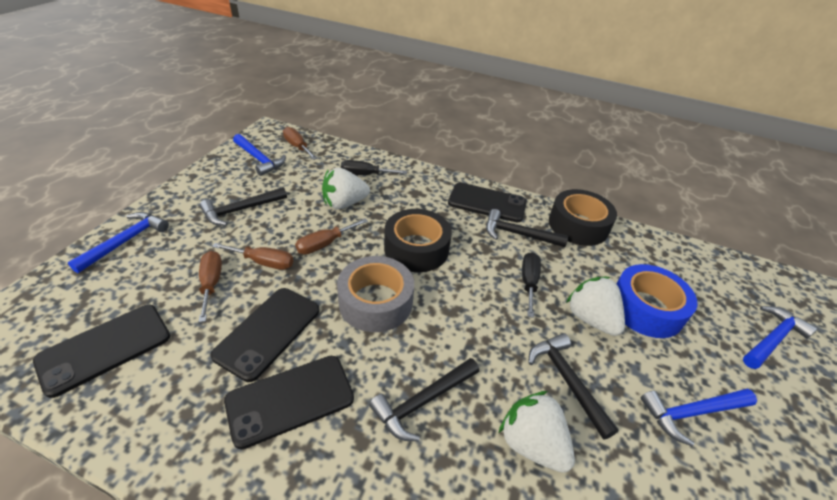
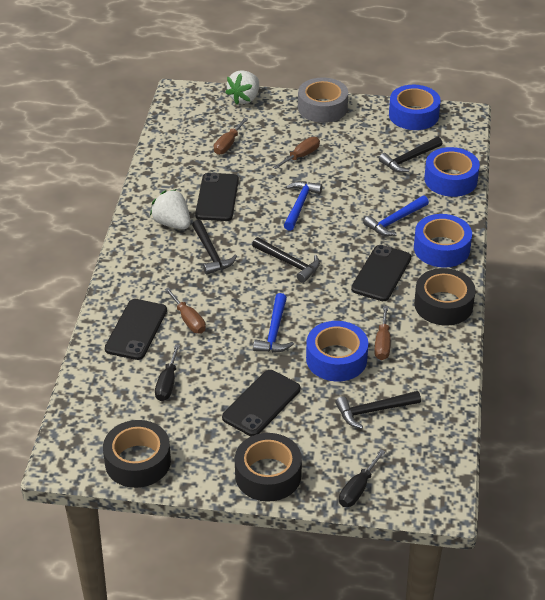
black tape: [384,209,452,272] [549,189,617,246] = 2 -> [103,420,171,488] [235,433,302,502] [414,268,476,325] = 3
blue hammer: [68,212,169,273] [233,134,286,176] [641,389,757,446] [743,306,818,369] = 4 -> [253,293,294,353] [284,181,322,231] [363,195,429,236] = 3
blue tape: [617,264,697,338] = 1 -> [306,321,368,382] [389,85,441,130] [414,214,472,268] [424,147,480,197] = 4
white strawberry: [322,168,370,209] [498,391,575,473] [566,277,625,336] = 3 -> [150,189,190,229] [225,70,259,105] = 2

